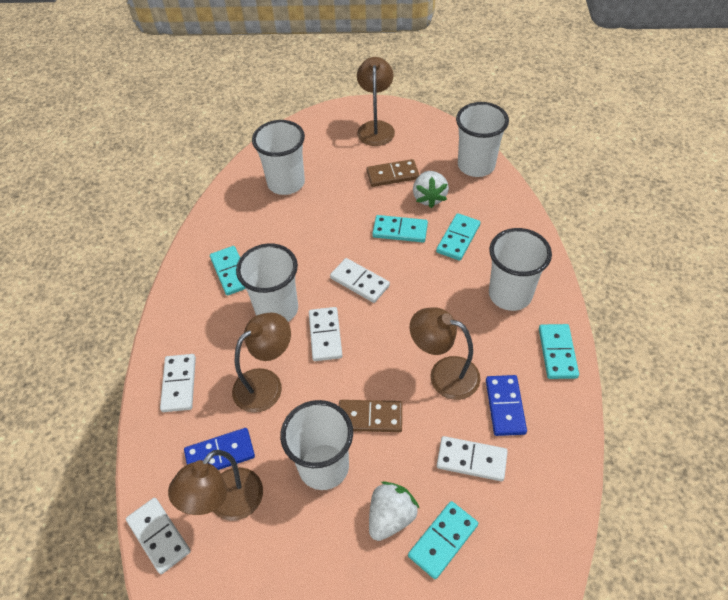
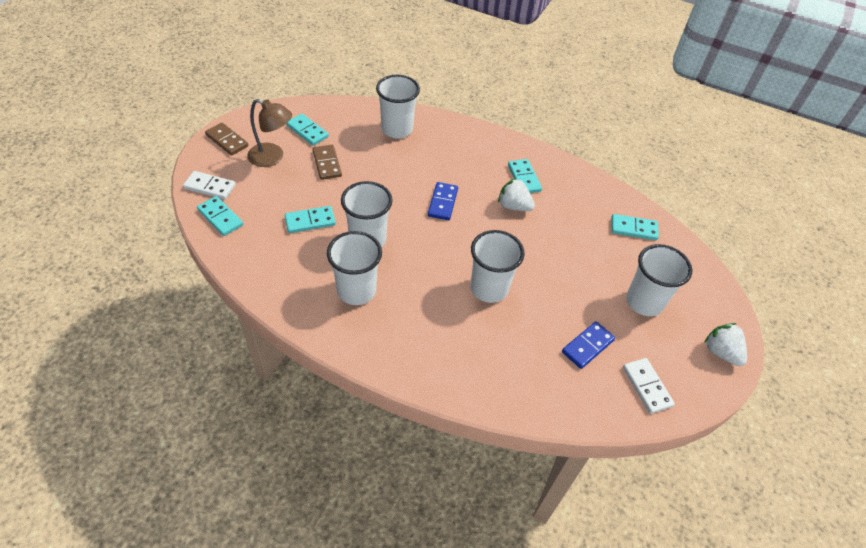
brown lamp: [168,450,263,521] [232,312,291,413] [357,57,395,146] [410,307,480,400] = 4 -> [247,99,292,167] = 1
white domino: [126,498,191,574] [160,354,196,412] [309,307,342,361] [330,258,390,303] [437,436,508,481] = 5 -> [183,171,236,200] [623,358,675,414] = 2

